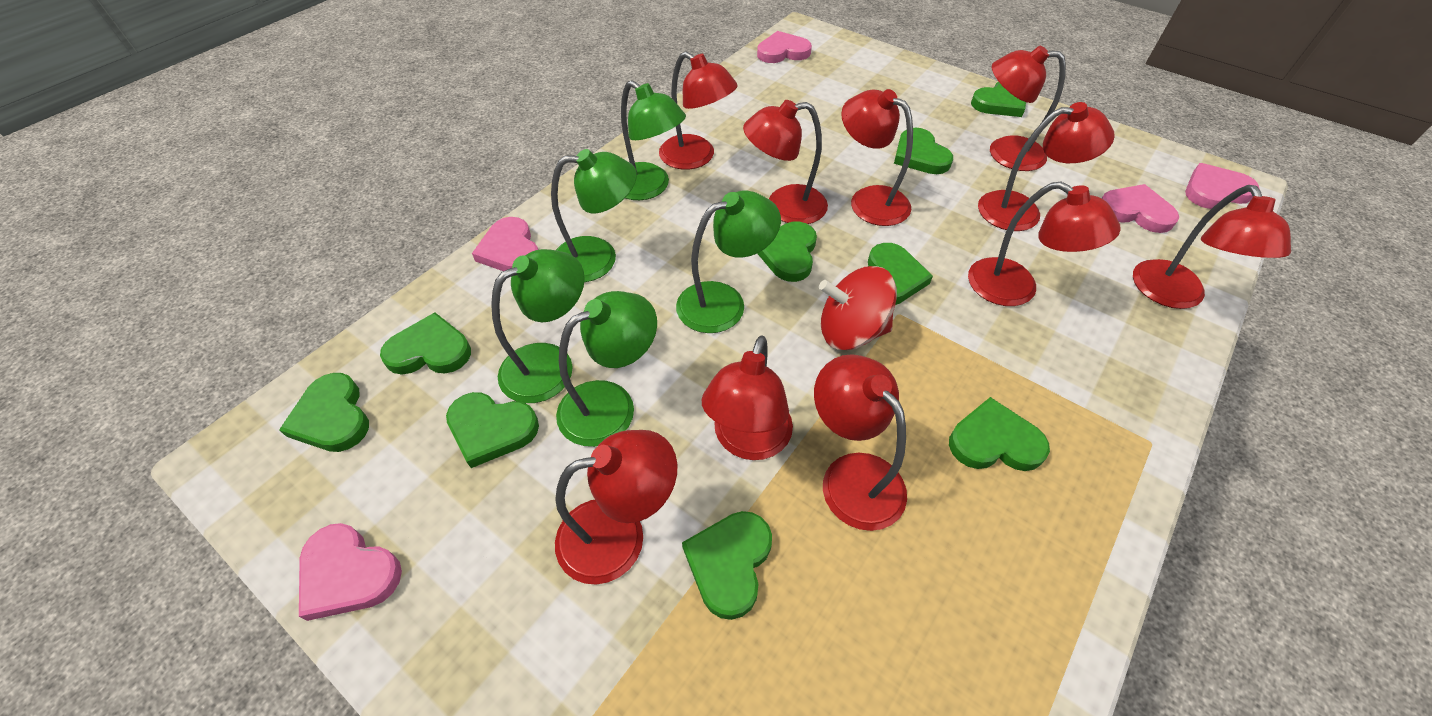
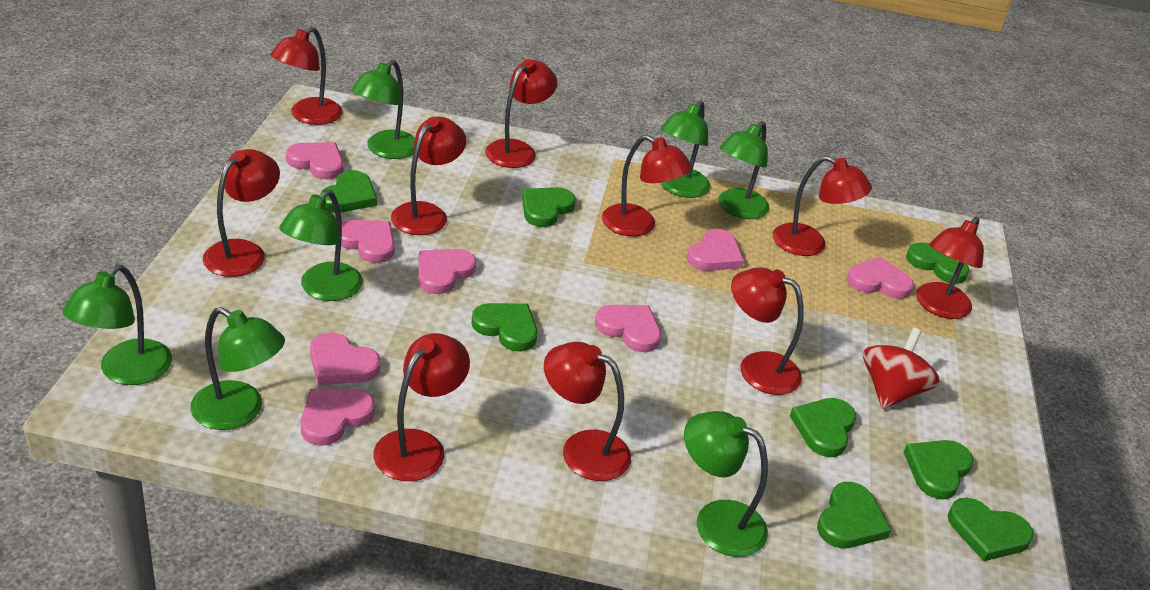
green heart: [279,373,369,452] [380,312,471,374] [446,392,539,468] [682,511,772,620] [757,222,817,282] [868,243,933,305] [894,128,953,174] [949,397,1050,471] [971,82,1026,117] = 9 -> [320,170,377,212] [471,303,538,352] [522,187,576,227] [790,398,856,457] [817,482,891,548] [904,440,974,500] [906,243,969,284] [948,497,1034,561] = 8
green lamp: [491,249,585,403] [551,149,637,282] [556,291,657,447] [621,80,686,200] [676,190,781,333] = 5 -> [62,265,172,385] [190,307,285,430] [279,190,363,301] [352,60,415,159] [661,100,710,198] [684,411,768,557] [718,121,769,219] = 7
pink heart: [299,523,402,621] [472,217,538,271] [757,31,812,63] [1101,184,1179,233] [1185,163,1260,209] = 5 -> [286,142,343,179] [300,389,375,446] [310,332,380,385] [341,220,395,263] [418,249,476,294] [595,305,661,352] [687,229,744,271] [847,257,914,299] = 8

